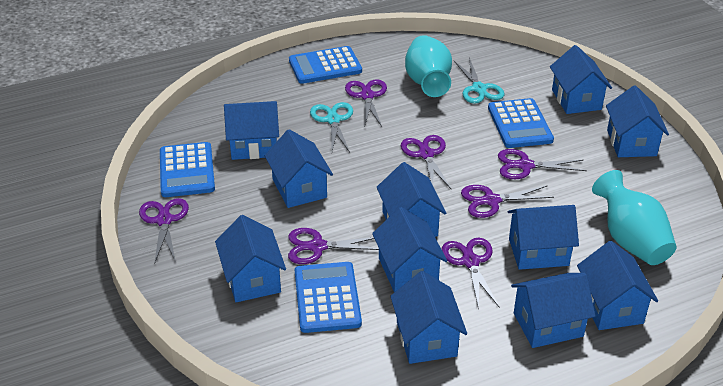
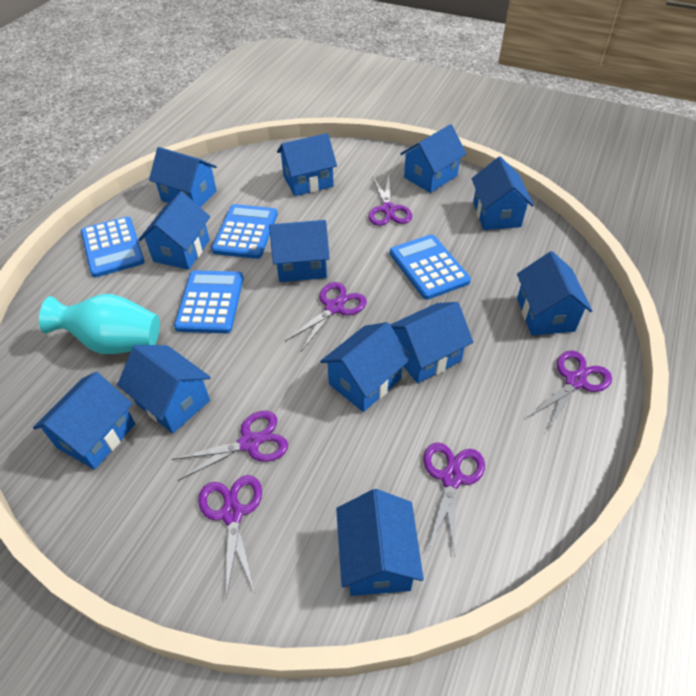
blue house: [215,215,286,302] [224,101,279,160] [265,129,333,208] [372,207,447,292] [377,162,446,237] [390,271,467,364] [508,205,579,270] [511,273,595,348] [550,45,612,114] [577,241,658,330] [606,85,669,157] = 11 -> [33,372,135,470] [117,345,211,433] [138,192,210,270] [149,147,217,208] [269,220,330,282] [277,133,337,196] [320,322,411,412] [336,489,424,596] [390,302,473,383] [400,124,467,193] [472,156,534,230] [517,251,592,335] = 12
purple scissors: [139,198,189,264] [288,228,379,264] [345,79,387,128] [401,135,452,190] [442,238,500,309] [461,185,554,218] [498,149,587,179] = 7 -> [171,411,288,481] [199,475,262,598] [285,282,367,352] [368,175,412,226] [423,442,485,557] [529,351,612,431] = 6
turquoise scissors: [310,102,353,152] [454,58,504,103] = 2 -> none = 0
turquoise vase: [405,35,452,97] [592,170,677,265] = 2 -> [39,294,160,354] = 1

